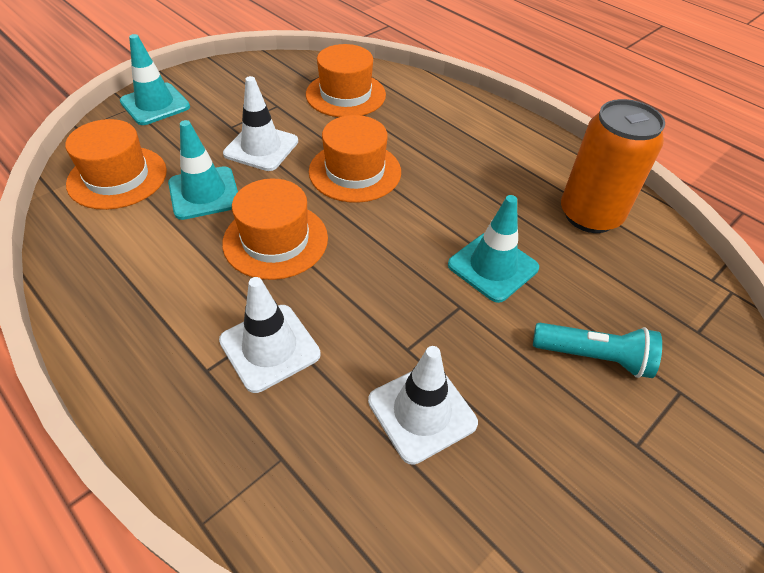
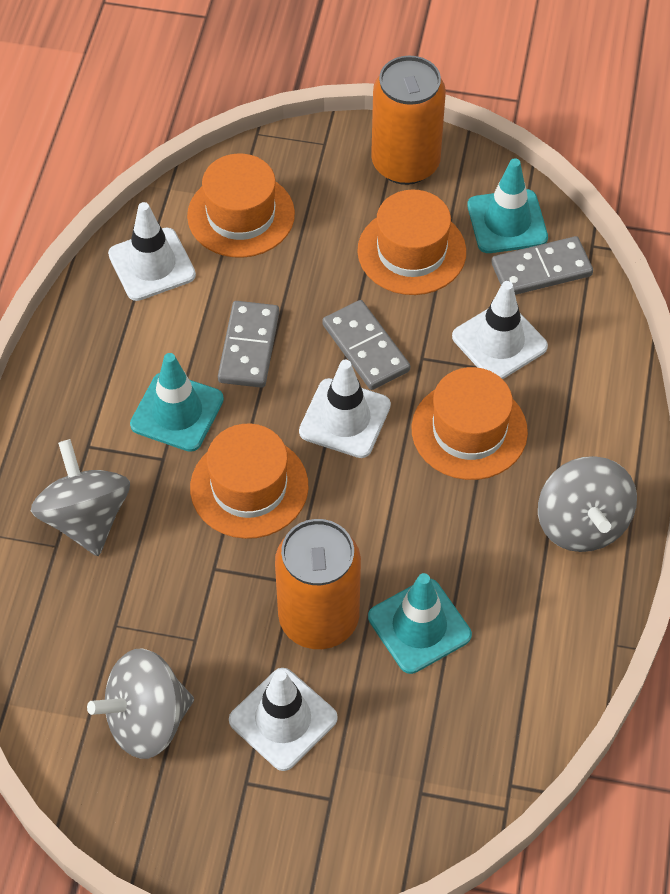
grey domino: none = 0 -> [218,301,279,388] [322,300,410,390] [491,236,593,295] = 3
grey spinning top: none = 0 -> [31,439,130,556] [87,648,194,759] [538,456,637,552] = 3
orange can: [561,99,665,233] = 1 -> [275,519,361,649] [371,56,446,185] = 2
turquoise flashlight: [533,323,662,378] = 1 -> none = 0
white traffic cone: [219,277,321,393] [223,76,298,171] [368,346,478,465] = 3 -> [108,202,196,301] [229,668,338,771] [299,360,391,458] [452,281,548,379] = 4

